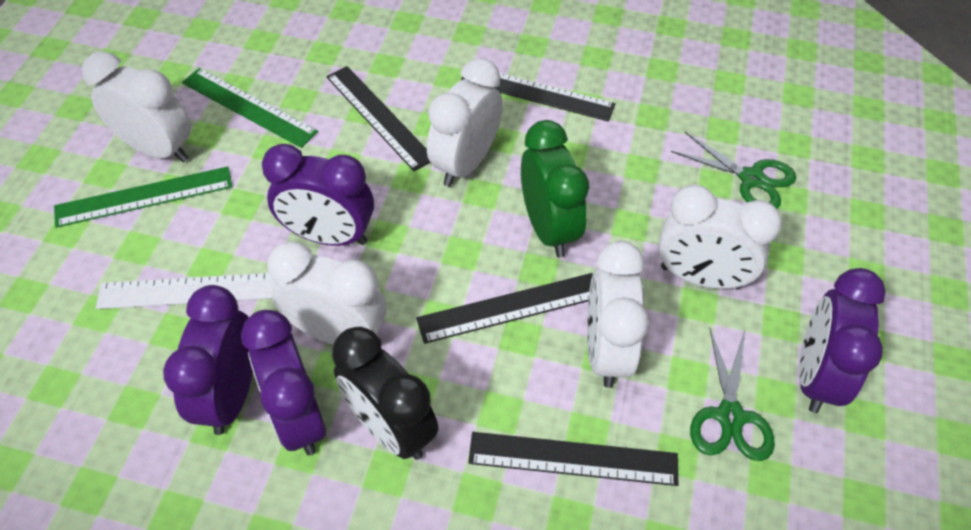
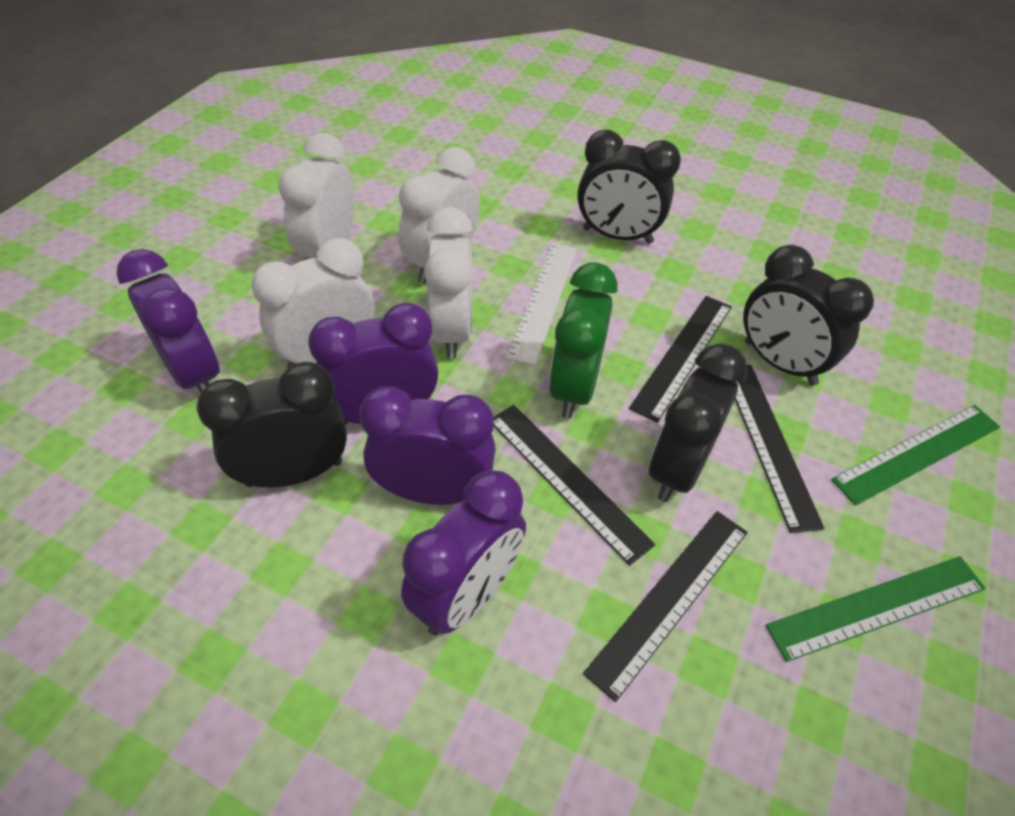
black clock: [332,327,439,460] = 1 -> [197,362,347,487] [577,130,681,244] [649,343,748,502] [743,245,874,386] = 4
green scissors: [671,132,796,209] [690,327,775,461] = 2 -> none = 0
white clock: [82,52,191,162] [267,241,387,345] [427,58,503,187] [587,241,649,388] [658,185,782,289] = 5 -> [251,238,375,369] [278,133,354,258] [398,147,480,284] [424,207,472,359] = 4

